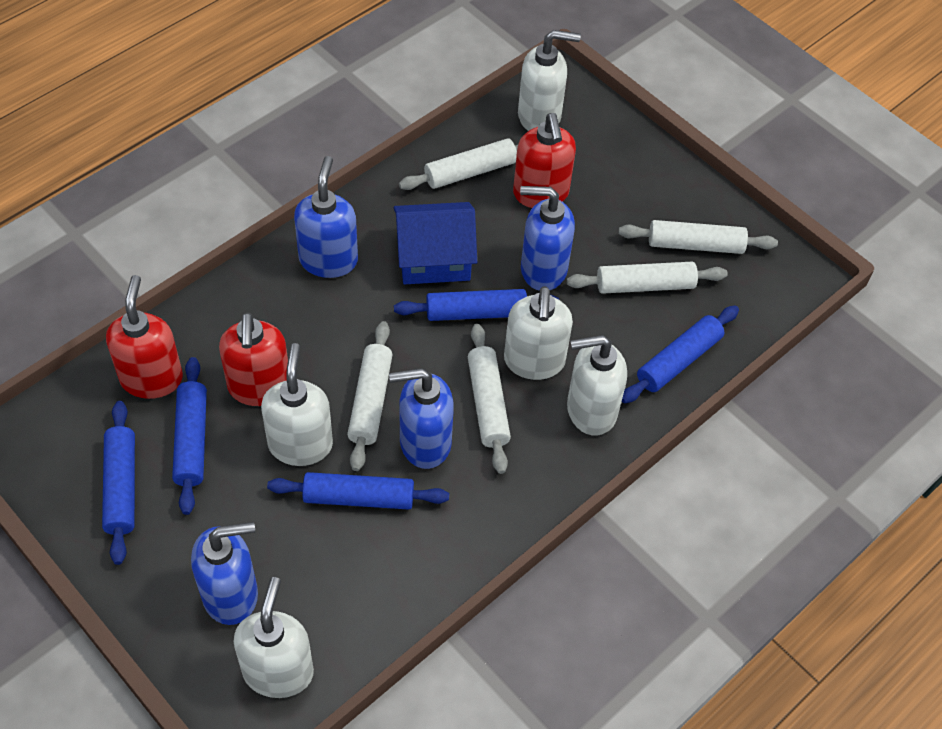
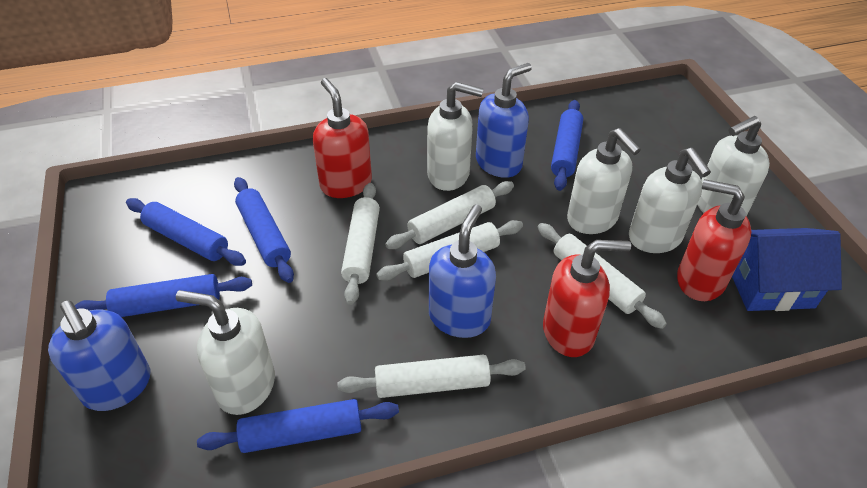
blue soap dispenser: [191,522,258,625] [294,156,358,278] [389,368,454,469] [520,186,575,291] = 4 -> [48,301,150,411] [429,204,496,338] [476,63,532,178] = 3

